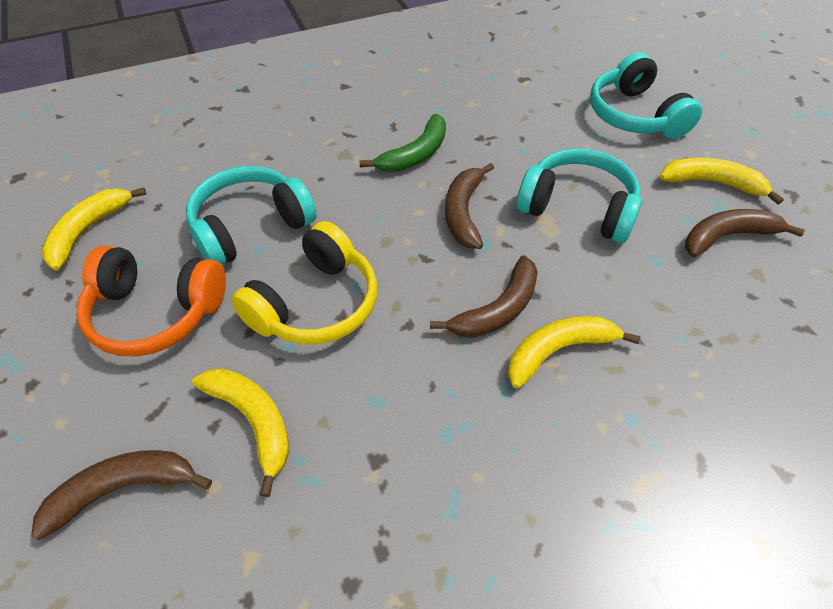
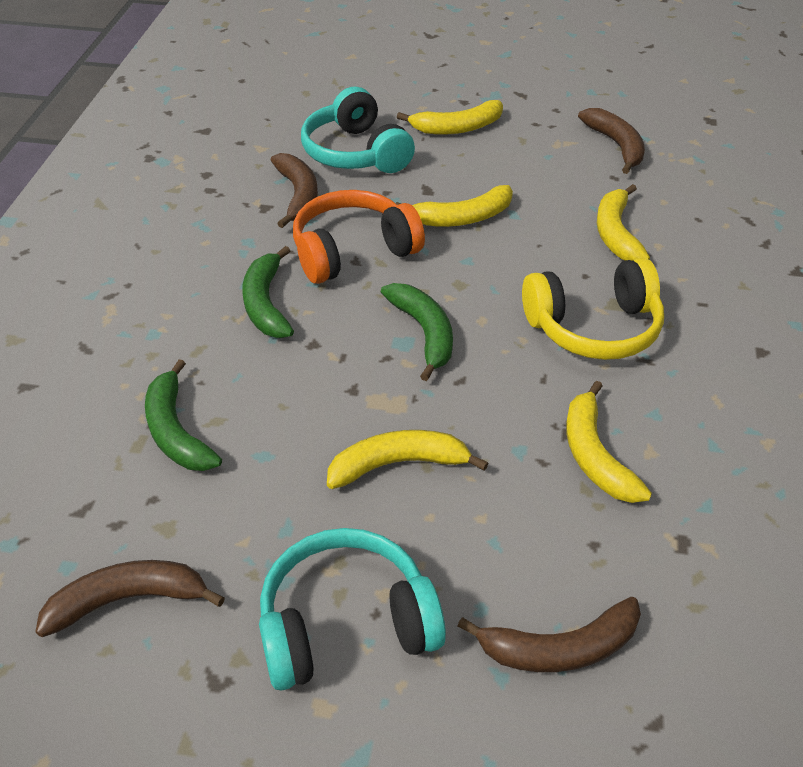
green banana: [360,114,446,172] = 1 -> [145,359,222,471] [242,246,294,338] [381,283,453,381] = 3
turquoise headphones: [186,166,317,266] [517,148,642,243] [590,52,702,139] = 3 -> [259,528,446,691] [301,87,415,173] = 2
yellow banana: [41,188,147,270] [192,369,289,497] [508,316,641,388] [660,158,784,205] = 4 -> [327,430,488,489] [396,185,513,227] [397,100,503,135] [566,381,652,503] [597,184,650,261] = 5

